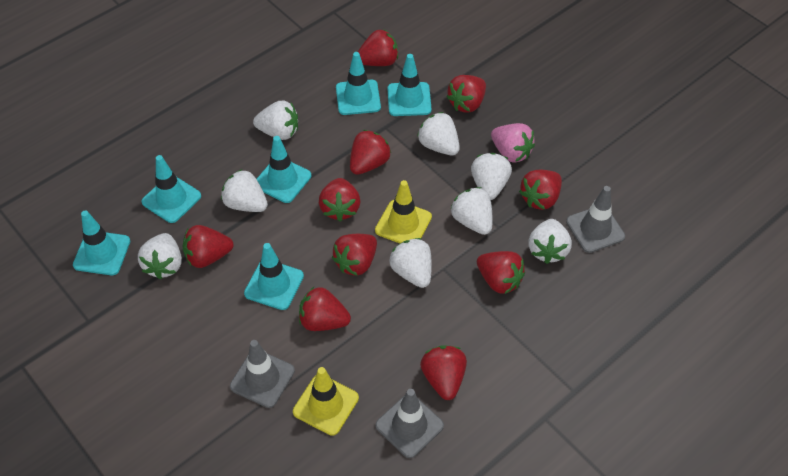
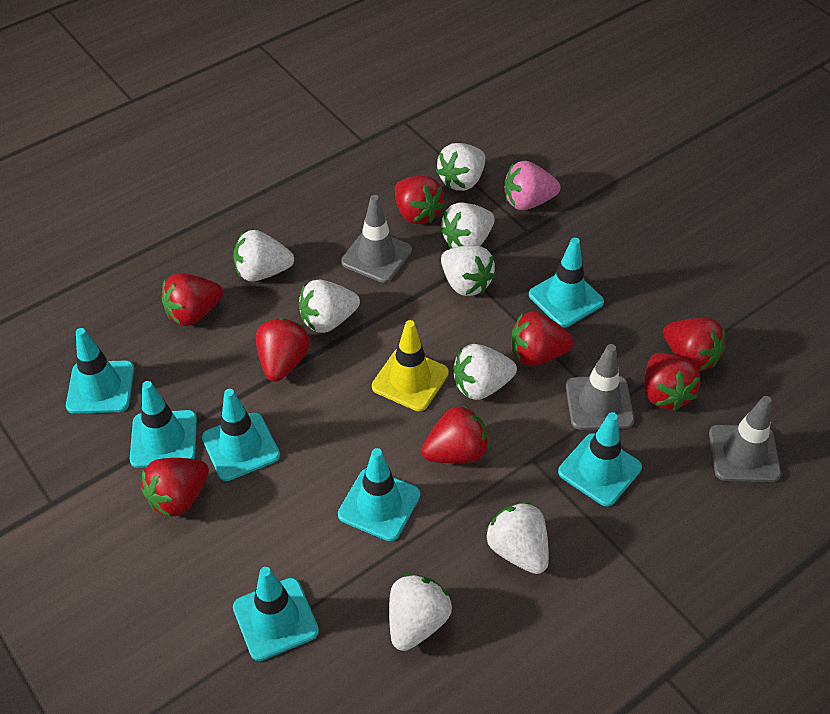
red strawberry: [182,225,233,268] [299,287,351,331] [319,178,360,222] [332,234,377,276] [350,130,391,175] [358,30,398,66] [420,346,467,400] [446,75,486,113] [477,251,525,294] [519,170,562,210] = 10 -> [141,458,209,517] [162,273,223,326] [256,318,310,382] [395,176,445,224] [422,405,489,463] [511,311,574,366] [644,353,701,411] [663,318,725,371] = 8
turquoise traffic cone: [73,211,130,275] [141,155,201,223] [244,243,304,310] [257,136,311,203] [336,52,381,115] [387,54,432,116] = 6 -> [66,328,134,414] [130,381,197,468] [202,389,280,481] [233,567,319,661] [338,448,420,541] [529,238,604,327] [558,412,642,507] = 7
yellow traffic cone: [293,367,359,436] [375,180,432,243] = 2 -> [372,320,449,411] = 1

